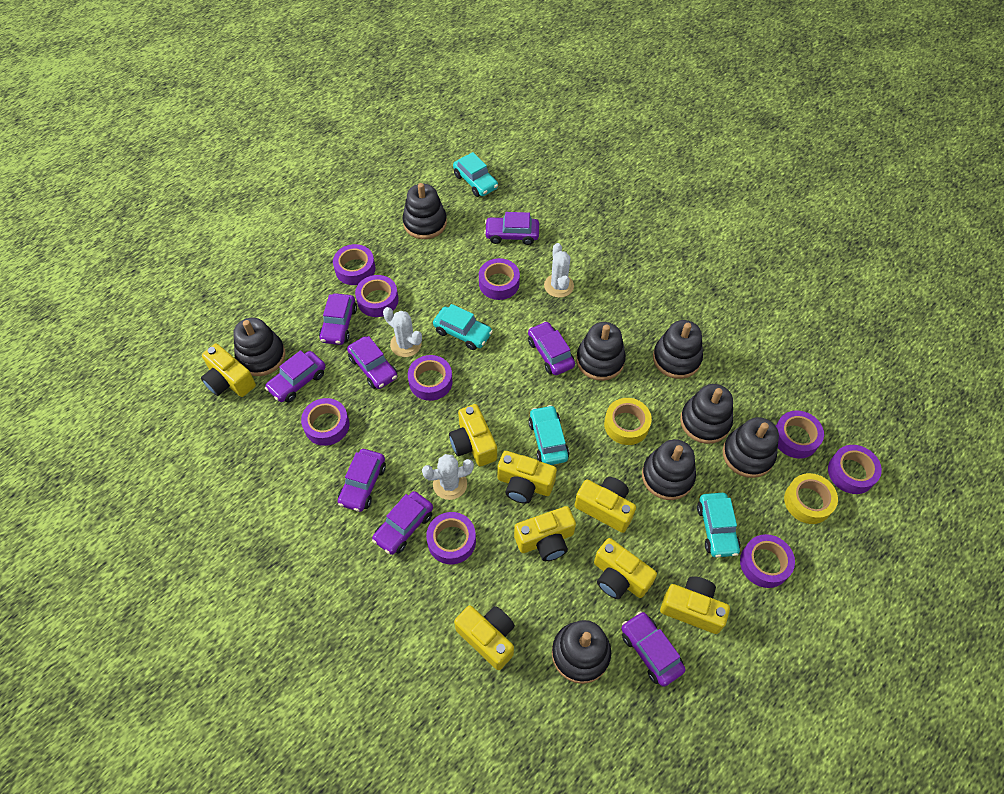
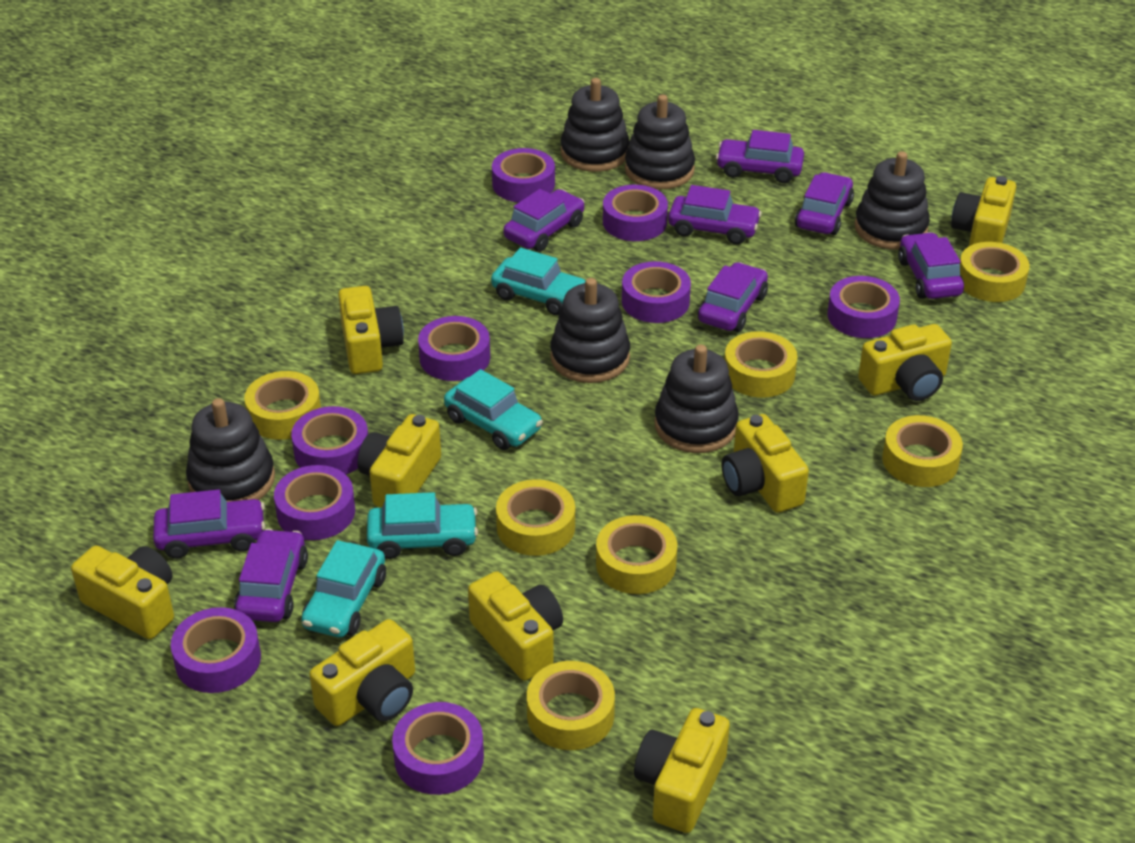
black stacking toy: [233,318,285,376] [402,183,447,239] [552,620,611,684] [576,322,626,381] [642,439,696,500] [653,320,703,379] [680,384,733,444] [723,417,779,478] = 8 -> [186,398,275,502] [550,278,630,383] [560,78,630,172] [625,95,695,189] [654,345,739,453] [854,151,930,250] = 6
white cactus: [383,307,422,357] [422,454,474,500] [544,243,574,298] = 3 -> none = 0
yellow camera: [201,344,256,397] [449,404,497,466] [454,605,515,670] [497,451,557,504] [514,506,576,561] [574,477,636,533] [594,538,657,599] [660,576,730,634] = 8 -> [71,546,174,639] [309,619,415,726] [338,286,404,374] [358,414,441,508] [468,571,563,681] [634,708,730,833] [722,414,809,513] [858,324,952,401] [951,176,1016,246] = 9
yellow tape: [604,398,652,445] [784,473,838,524] = 2 -> [244,371,321,440] [496,479,575,556] [527,661,615,750] [596,515,677,594] [724,331,797,398] [882,415,963,487] [960,242,1030,302] = 7

